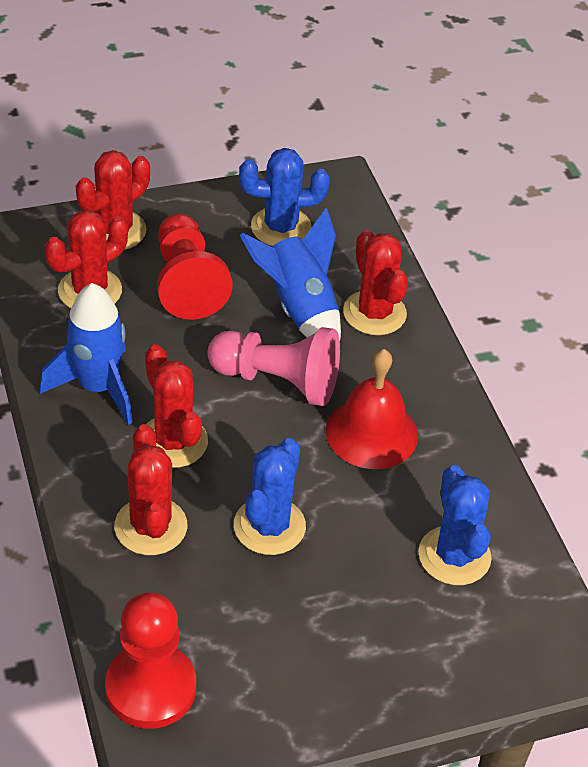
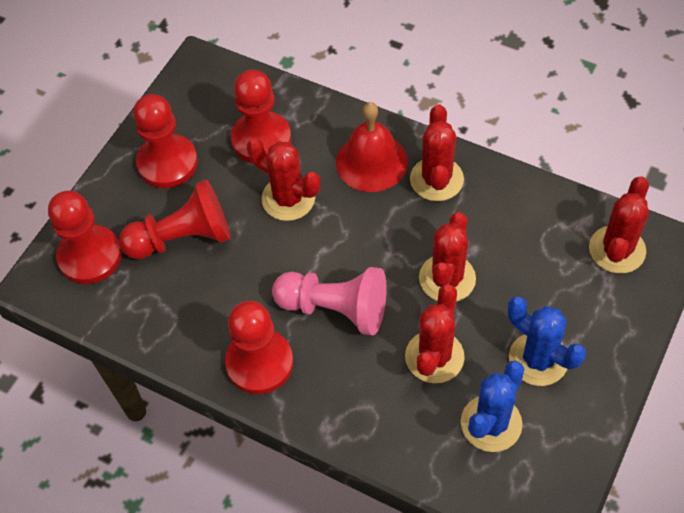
blue cactus: [234,438,306,555] [239,148,330,246] [418,465,492,585] = 3 -> [461,361,524,452] [508,296,586,386] = 2
blue rocket: [40,283,133,425] [239,208,341,340] = 2 -> none = 0
red pawn: [105,592,196,729] [157,214,232,320] = 2 -> [48,191,122,284] [119,179,230,259] [133,94,198,188] [225,301,293,394] [231,69,291,163] = 5

